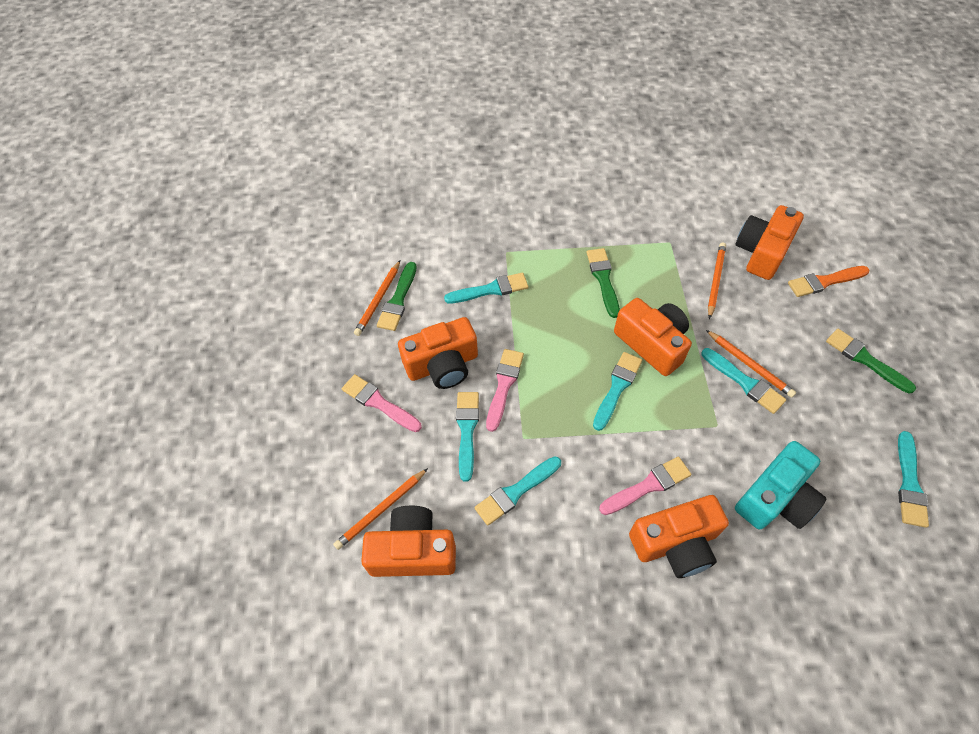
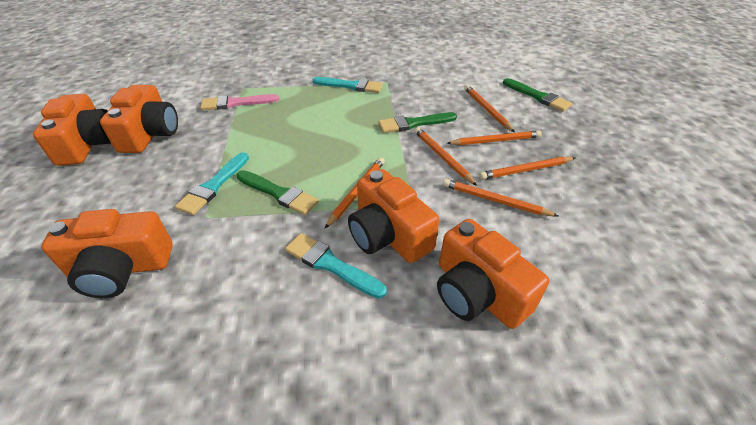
orange brush: [788,266,869,297] = 1 -> none = 0
orange pencil: [333,468,428,550] [354,260,400,336] [706,330,796,398] [708,242,726,319] = 4 -> [324,157,385,229] [414,127,477,186] [443,179,559,217] [447,130,542,145] [464,85,515,132] [479,157,575,180] = 6
pink brush: [342,374,422,432] [486,349,524,432] [599,456,691,515] = 3 -> [201,94,279,110] = 1
turquoise brush: [444,273,528,304] [456,392,479,482] [474,456,561,526] [593,352,642,431] [701,348,786,414] [898,431,929,528] = 6 -> [175,152,249,215] [285,233,387,299] [313,77,383,93] = 3
turquoise camera: [735,441,827,529] = 1 -> none = 0

